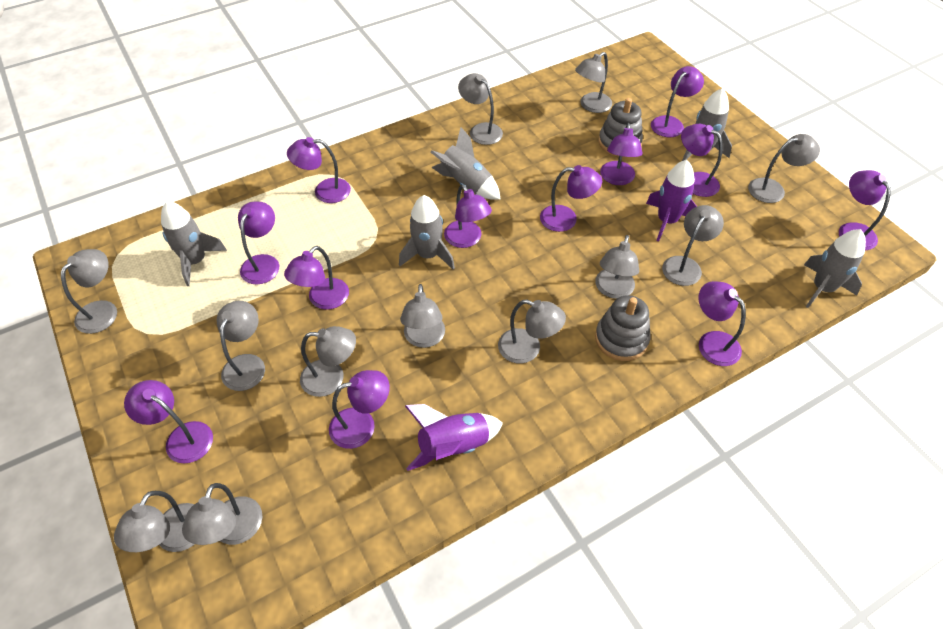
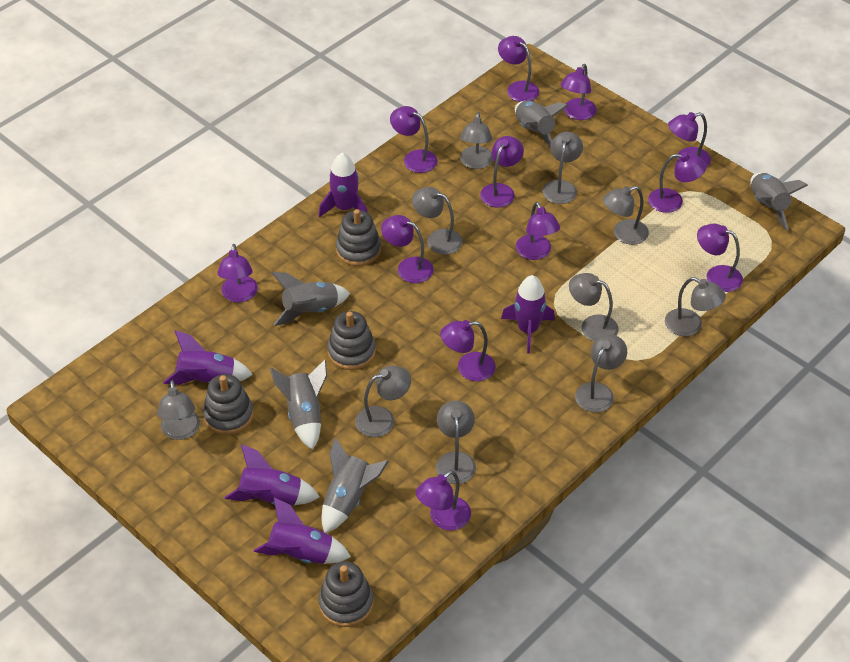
grey lamp: [61,249,117,334] [114,491,195,552] [182,483,262,545] [217,301,265,391] [300,326,356,397] [400,284,445,348] [458,73,503,145] [498,300,566,363] [575,52,612,113] [595,235,639,299] [662,205,724,286] [748,134,820,203] = 12 -> [157,380,200,440] [355,365,411,437] [412,187,463,255] [436,401,476,484] [460,112,493,169] [543,132,583,204] [569,273,619,342] [575,335,627,412] [603,186,649,245] [665,277,726,336] = 10
grey stacking toy: [595,295,651,361] [598,98,643,157] = 2 -> [203,374,254,435] [318,561,374,627] [327,311,376,370] [336,209,381,266] = 4
purple rocket: [405,404,503,471] [646,160,697,242] = 2 -> [163,330,253,385] [225,444,319,505] [254,498,351,564] [319,153,368,218] [501,275,555,354] = 5

